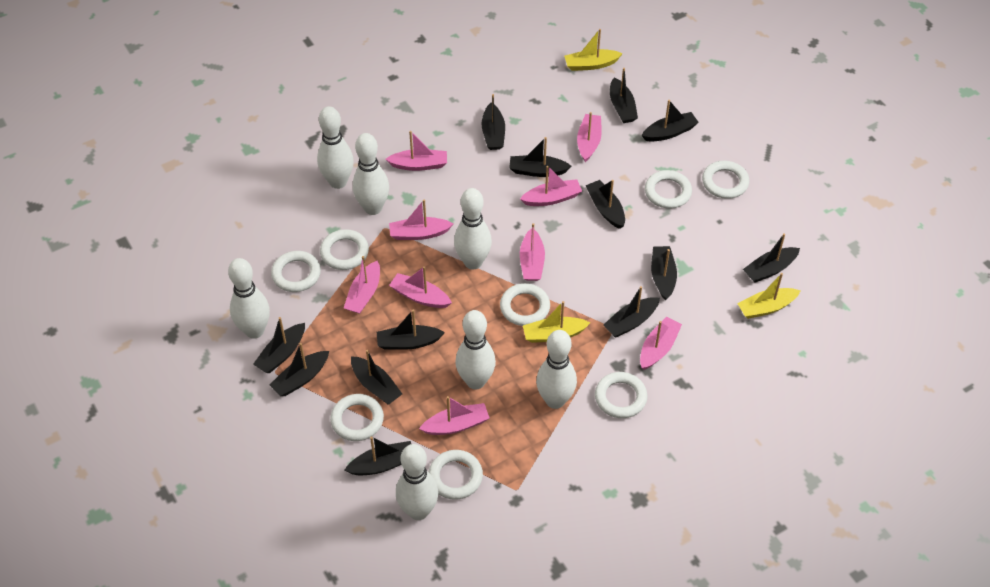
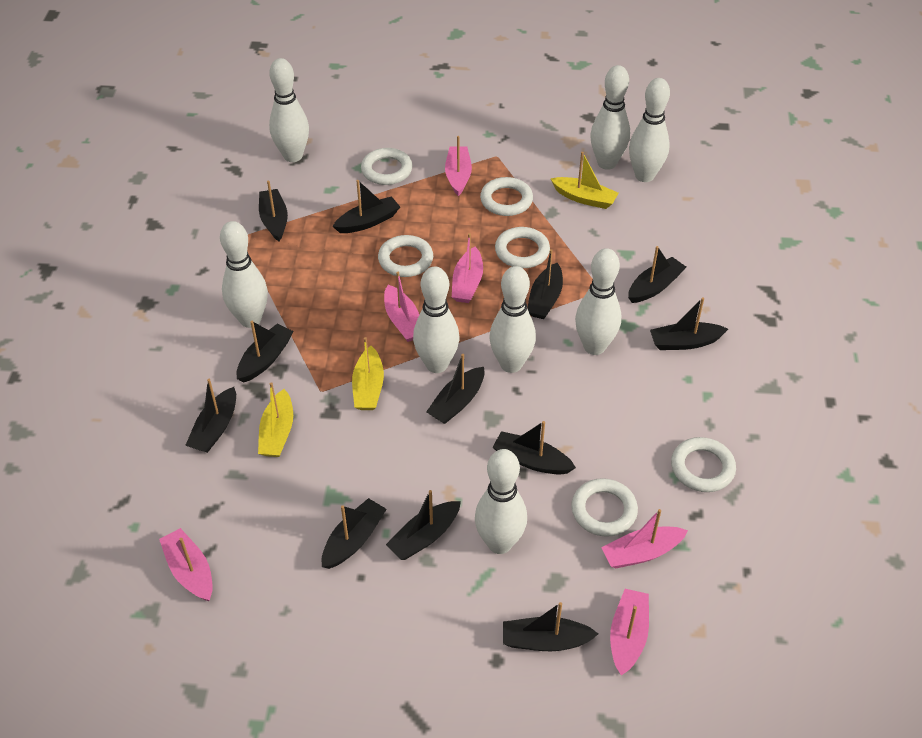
black boat: [253,317,305,373] [270,343,329,396] [345,436,411,475] [351,350,402,405] [377,310,445,350] [482,94,505,150] [509,137,572,177] [586,180,625,229] [603,286,660,337] [610,68,638,123] [641,100,699,142] [651,246,677,300] [743,233,800,283] = 13 -> [185,379,236,453] [237,321,294,382] [259,181,288,241] [322,498,387,569] [333,180,400,233] [386,490,461,560] [426,354,485,424] [493,421,576,475] [503,602,598,651] [527,249,563,319] [628,246,686,303] [650,297,728,350] = 12
pink boat: [344,256,380,314] [385,131,447,171] [389,199,453,240] [389,266,452,308] [419,396,490,435] [520,166,582,206] [520,223,545,281] [577,112,602,162] [640,317,682,370] = 9 -> [159,528,213,601] [384,272,419,342] [445,136,472,196] [452,233,483,303] [601,509,688,568] [610,589,649,675] = 6
white bowling pin: [228,258,270,339] [317,106,354,189] [353,133,389,215] [396,444,438,520] [454,188,492,269] [455,310,496,389] [536,330,577,409] = 7 -> [220,221,268,328] [269,58,309,162] [413,267,459,373] [475,449,527,554] [490,266,536,373] [575,248,621,355] [590,65,630,170] [629,78,670,182] = 8
white ring: [271,251,321,292] [320,229,369,270] [330,394,384,441] [429,450,483,500] [500,283,550,326] [595,372,647,418] [645,170,692,209] [702,161,749,199] = 8 -> [361,148,412,185] [378,235,433,277] [480,177,533,216] [495,227,550,268] [571,478,638,537] [671,437,736,492] = 6

